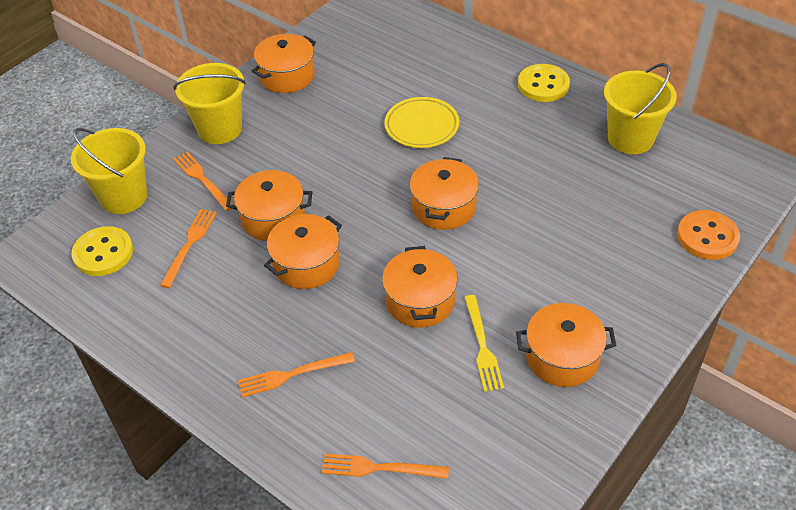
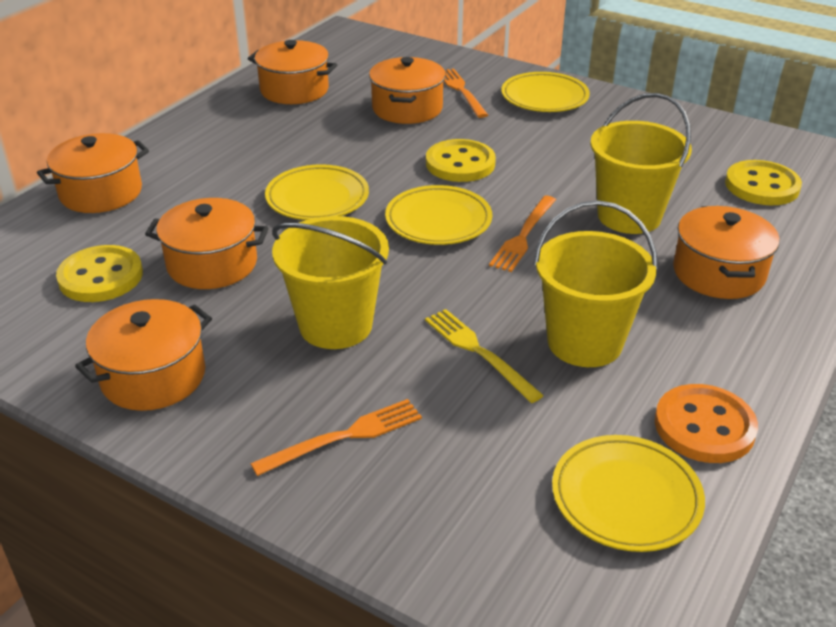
orange fork: [160,209,217,288] [173,152,233,211] [238,352,355,397] [321,453,449,479] = 4 -> [250,399,422,476] [444,68,488,118] [489,196,556,272] = 3
yellow button: [72,226,133,276] [518,64,570,102] = 2 -> [56,245,143,302] [426,139,496,182] [725,160,802,205] = 3
yellow plate: [385,97,459,148] = 1 -> [265,164,369,220] [385,185,492,245] [501,72,590,112] [552,435,705,552] = 4

